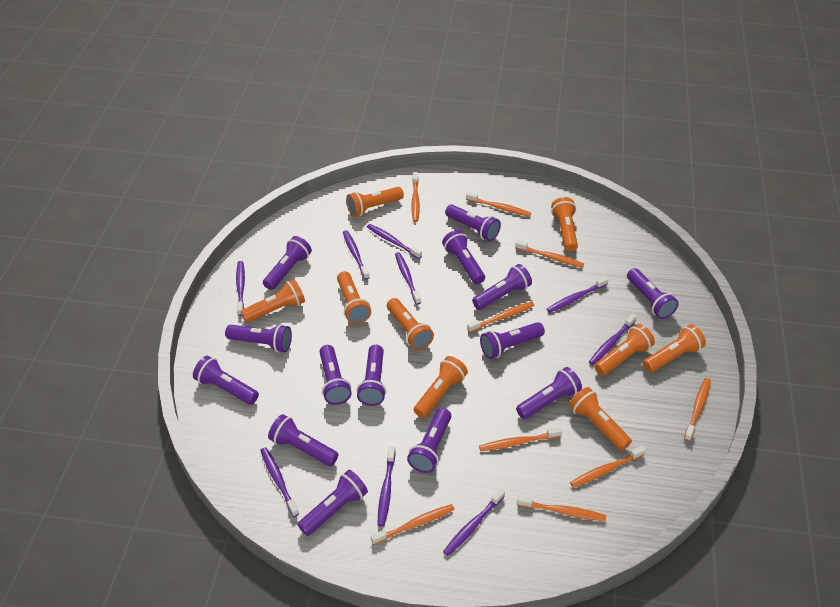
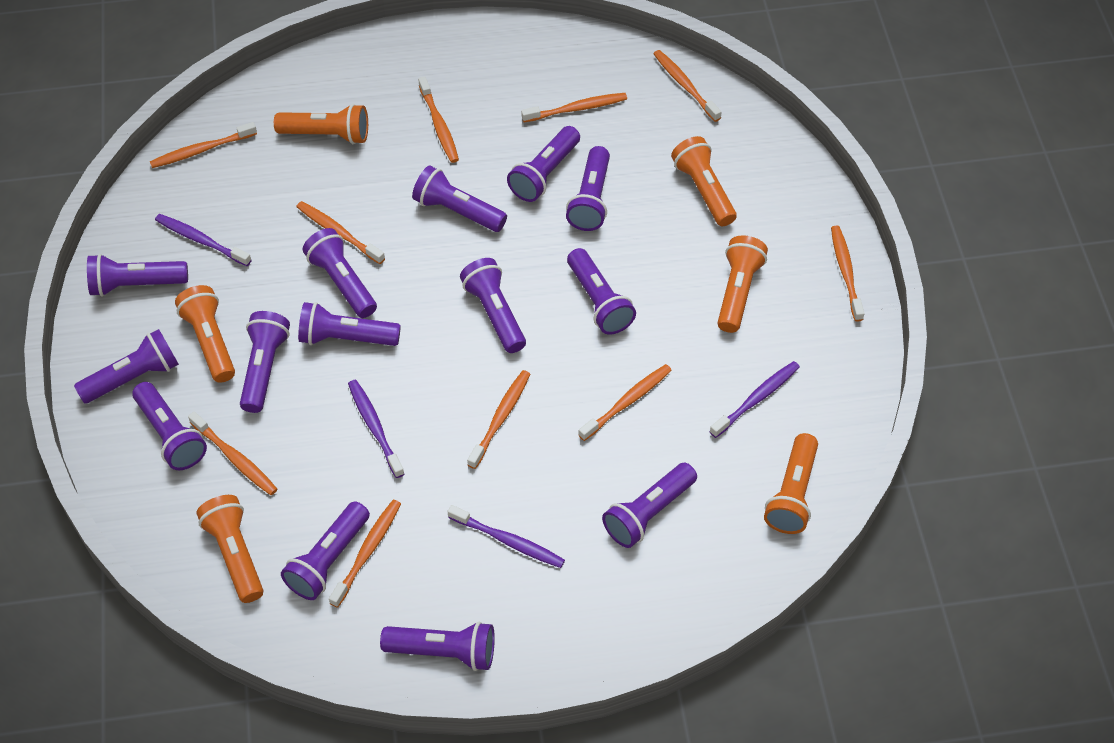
orange flashlight: [241,279,305,323] [337,271,371,324] [346,187,404,217] [387,298,434,350] [414,356,468,418] [551,197,578,252] [569,387,632,451] [594,324,655,376] [643,324,706,373] = 9 -> [175,285,235,383] [196,495,263,603] [274,104,368,144] [671,136,737,226] [717,235,768,333] [764,433,818,534] = 6
orange toothbrush: [371,504,455,545] [411,172,420,222] [466,192,531,217] [467,302,534,332] [479,427,562,451] [515,240,584,268] [517,495,606,521] [570,446,646,488] [684,378,711,441] = 9 -> [150,122,257,168] [188,411,277,495] [296,201,385,264] [329,500,401,608] [418,76,459,163] [467,370,530,469] [521,93,627,122] [579,364,671,441] [653,50,722,122] [831,226,865,322] = 10
purple toothbrush: [236,261,245,316] [260,447,299,517] [343,230,370,280] [367,224,422,259] [377,446,396,527] [395,252,421,305] [443,488,505,556] [547,276,609,313] [589,313,637,365] = 9 -> [155,214,251,266] [348,380,404,478] [447,505,565,568] [710,361,800,438] = 4

